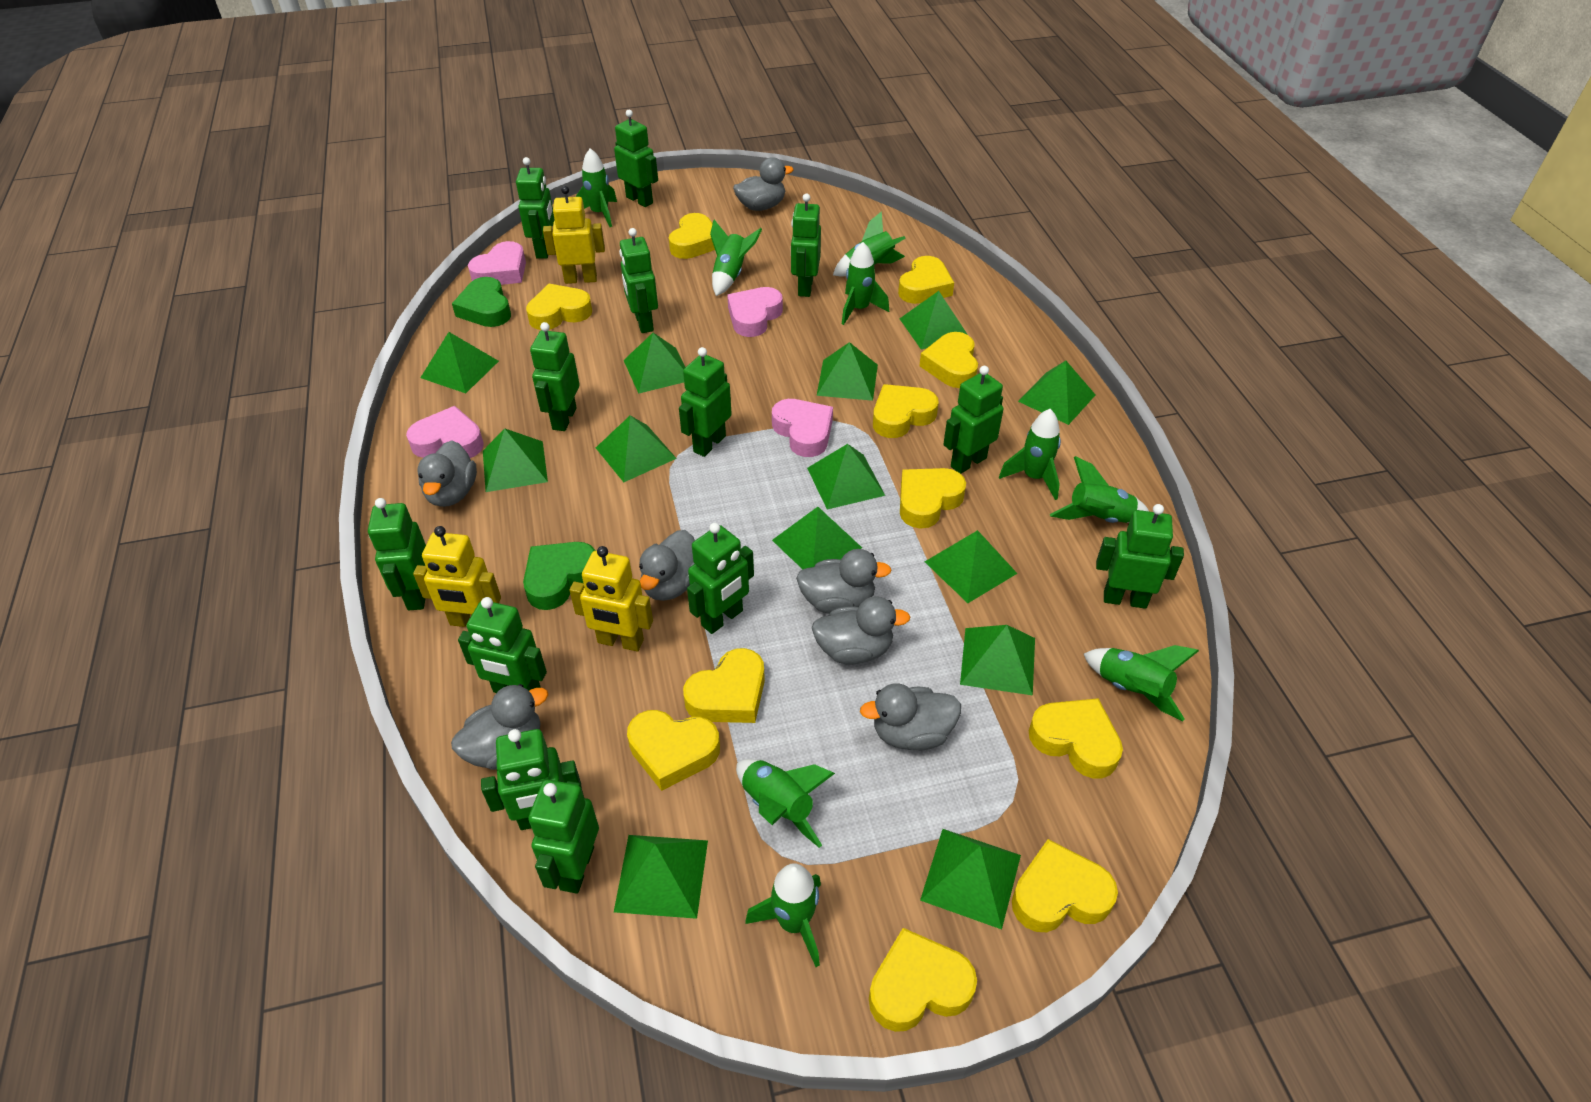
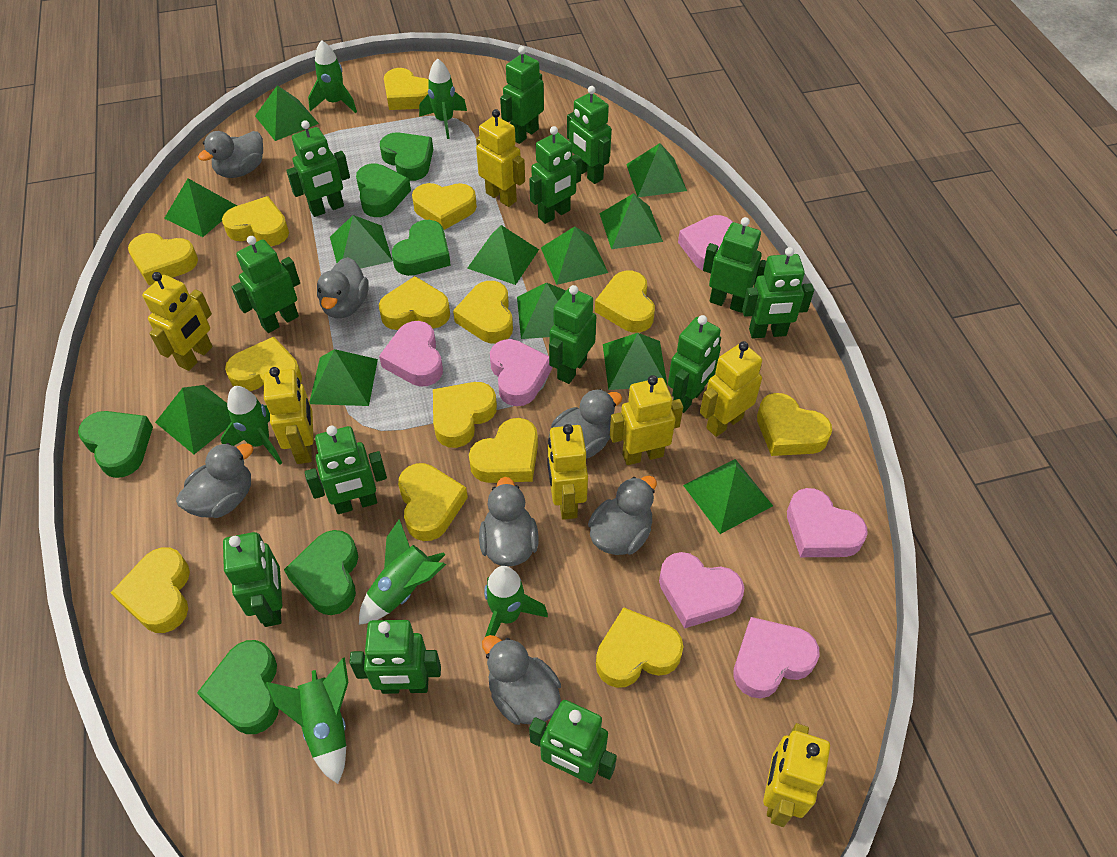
green heart: [452,277,511,327] [523,542,595,610] = 2 -> [78,411,153,478] [197,640,279,734] [284,530,358,615] [356,163,411,217] [380,132,433,181] [392,220,451,276] = 6
green pyramid: [420,332,499,393] [483,428,548,492] [596,415,677,482] [614,835,708,919] [624,333,685,394] [772,507,862,569] [807,444,885,509] [817,342,878,401] [900,291,968,350] [920,829,1021,929] [925,530,1018,603] [960,625,1035,695] [1018,361,1095,425] = 13 -> [155,385,231,454] [164,178,237,237] [255,85,319,141] [310,349,378,406] [330,215,393,269] [467,225,539,285] [517,282,566,339] [541,226,608,285] [599,193,663,249] [603,333,668,390] [626,143,687,197] [683,459,773,534] = 12
green rocket: [575,148,617,227] [710,220,762,296] [736,759,835,848] [745,863,821,967] [833,211,906,276] [842,242,889,325] [999,409,1061,500] [1050,456,1149,523] [1084,645,1199,721] = 9 -> [221,386,282,465] [266,657,348,784] [308,40,357,113] [359,519,446,625] [419,58,467,139] [484,566,548,637] = 6
pink heart: [406,406,484,458] [468,241,526,285] [727,287,783,337] [772,399,833,457] = 4 -> [379,321,443,387] [490,339,552,406] [659,552,744,629] [678,215,733,271] [733,617,820,699] [787,488,868,557] = 6
yellow heart: [526,284,592,330] [627,710,720,791] [669,213,715,259] [683,648,765,723] [869,928,977,1032] [873,384,939,438] [898,256,954,304] [900,468,966,529] [919,332,978,388] [1012,839,1118,932] [1029,698,1123,778] = 11 -> [111,547,190,633] [128,233,198,285] [222,196,289,246] [225,337,302,391] [379,276,450,330] [384,68,429,110] [398,463,468,541] [412,183,477,230] [433,382,497,448] [453,281,513,344] [469,418,538,483] [595,271,655,333] [596,607,683,688] [757,393,832,456] = 14
yellow robot: [413,526,501,627] [543,186,605,284] [569,546,653,651] = 3 -> [142,272,213,371] [264,367,313,464] [476,109,525,207] [548,424,588,520] [610,375,683,465] [700,341,762,437] [763,723,830,827] = 7

